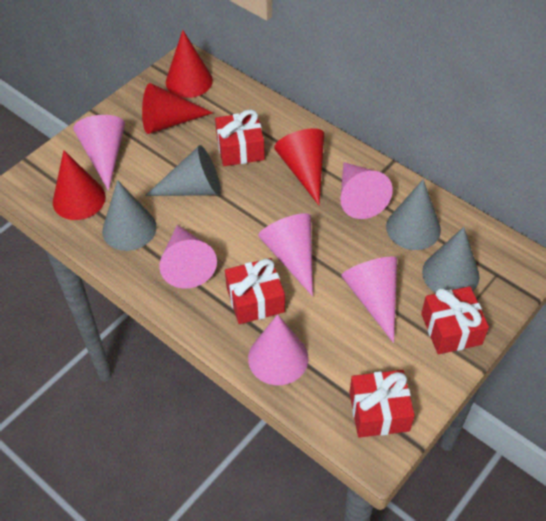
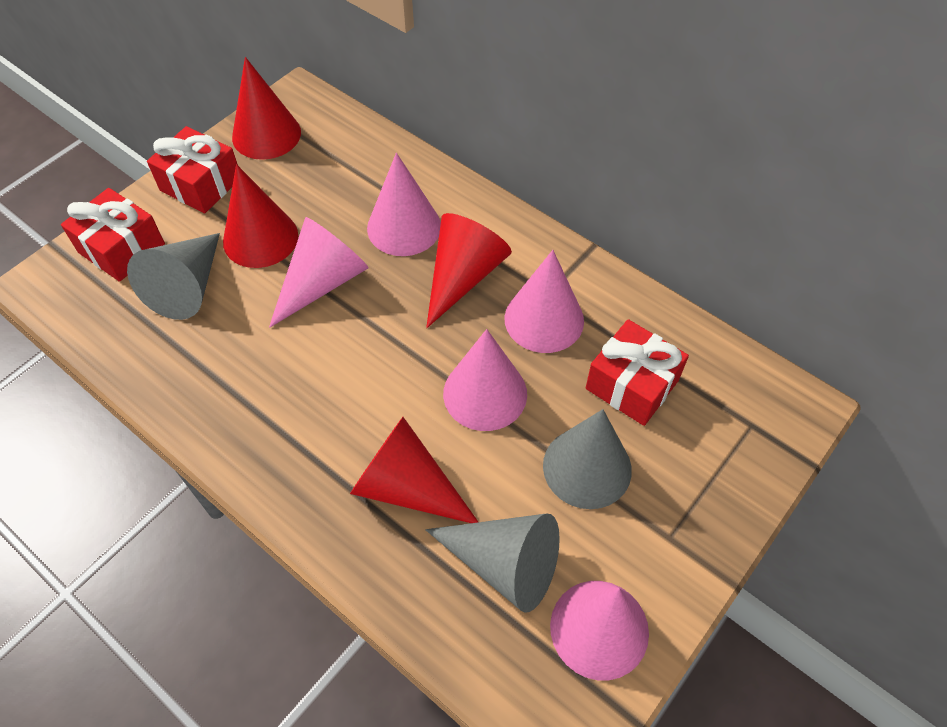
grey cone: [102,180,157,251] [145,145,221,196] [386,180,441,250] [422,227,479,293] = 4 -> [127,233,220,320] [425,513,560,613] [543,409,632,509] = 3
pink cone: [73,115,125,191] [159,225,217,289] [248,314,308,385] [258,213,313,296] [341,162,393,219] [341,257,397,343] = 6 -> [269,217,368,328] [367,153,441,256] [443,329,527,431] [504,250,584,353] [550,581,649,680] = 5
red gift: [215,109,265,166] [225,258,285,324] [349,370,415,438] [421,286,489,354] = 4 -> [61,188,165,282] [147,126,238,213] [586,319,689,426] = 3

